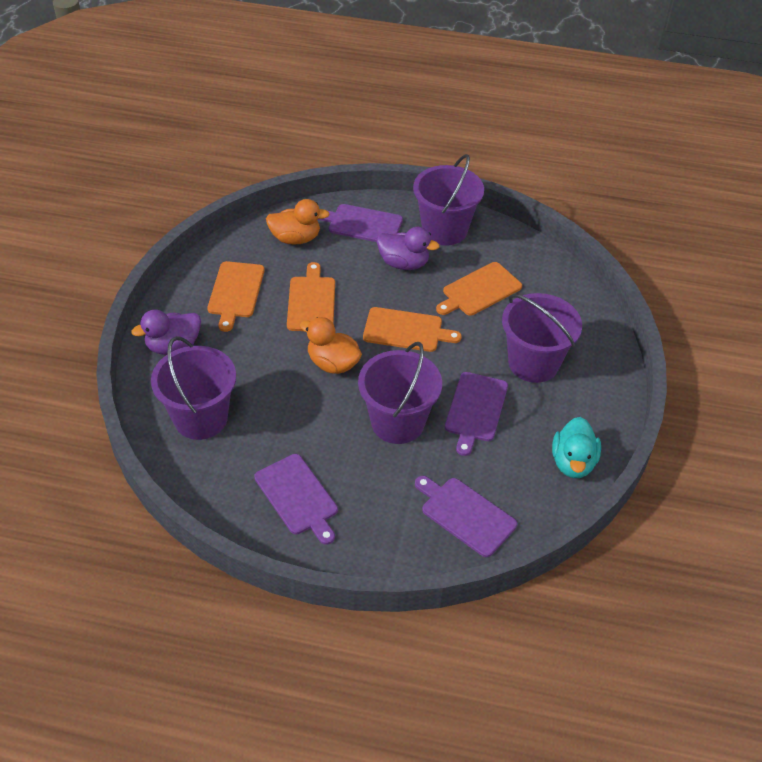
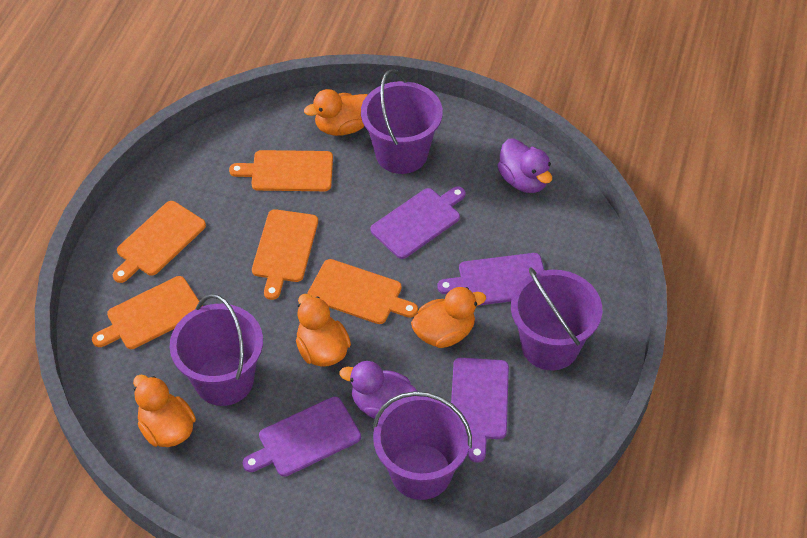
orange cutting board: [207,261,265,332] [287,262,335,331] [363,307,462,352] [436,262,522,316] = 4 -> [92,276,203,349] [113,201,206,283] [229,150,333,191] [252,209,318,300] [307,259,418,324] = 5
orange duck: [266,199,329,245] [300,317,362,374] = 2 -> [133,375,196,447] [296,294,351,367] [304,89,367,136] [411,287,486,348] = 4
turquoise duck: [552,417,601,478] = 1 -> none = 0

